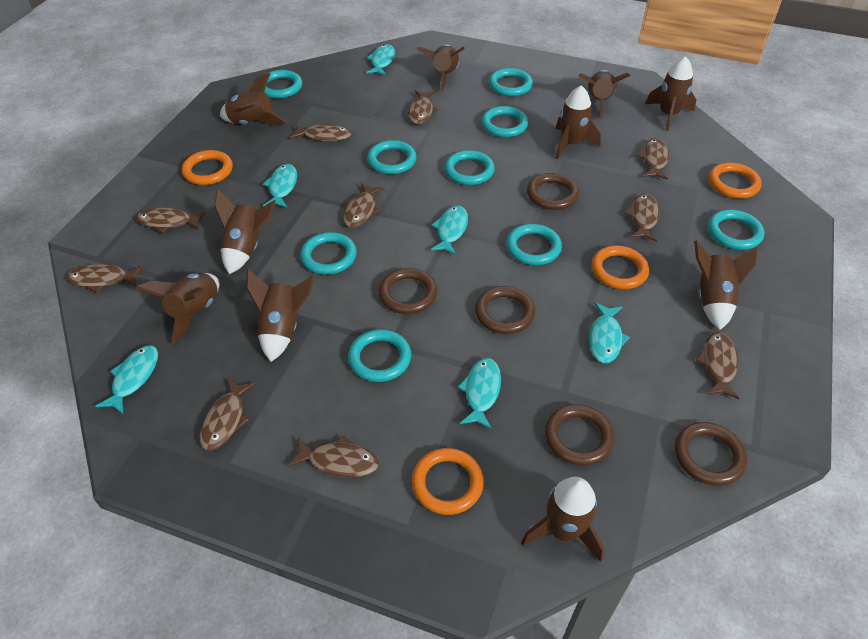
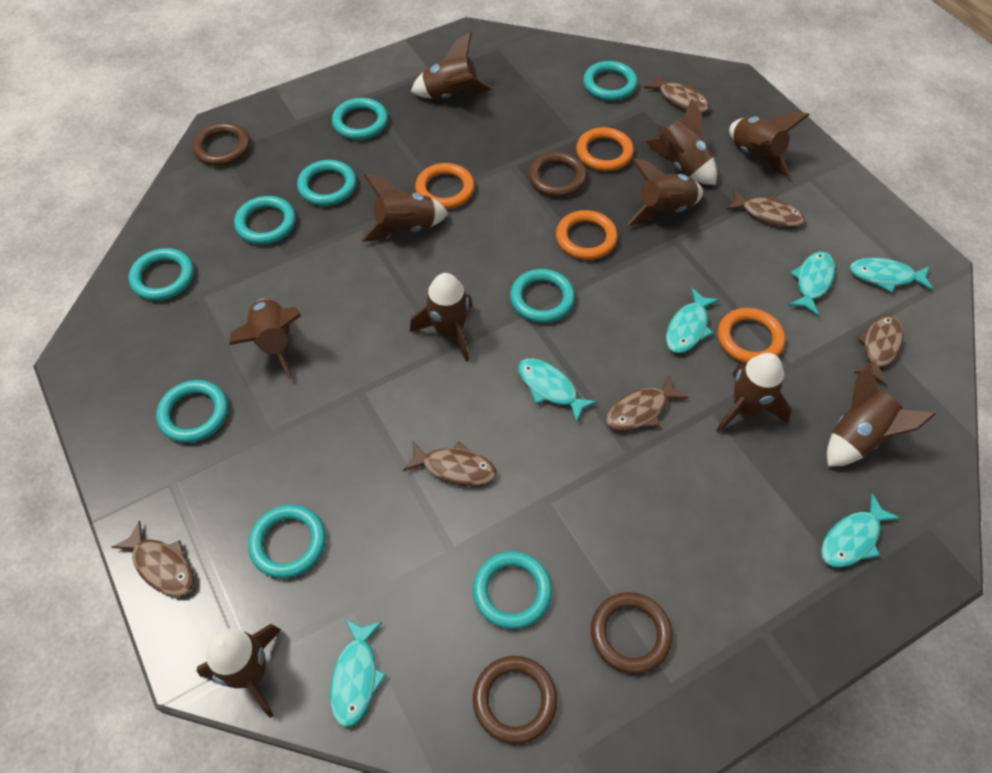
brown fish: [66,264,143,293] [136,207,206,233] [199,378,256,451] [288,436,379,477] [290,122,352,141] [343,183,384,228] [408,90,439,124] [624,193,660,242] [637,138,669,180] [696,332,739,399] = 10 -> [111,521,194,596] [403,442,496,486] [606,375,689,431] [644,74,710,112] [726,190,805,227] [854,315,903,386] = 6
brown ring: [379,268,437,314] [475,286,535,334] [527,173,579,210] [545,404,614,466] [675,422,747,486] = 5 -> [192,122,250,166] [473,656,557,744] [528,152,587,197] [591,592,672,674] = 4

